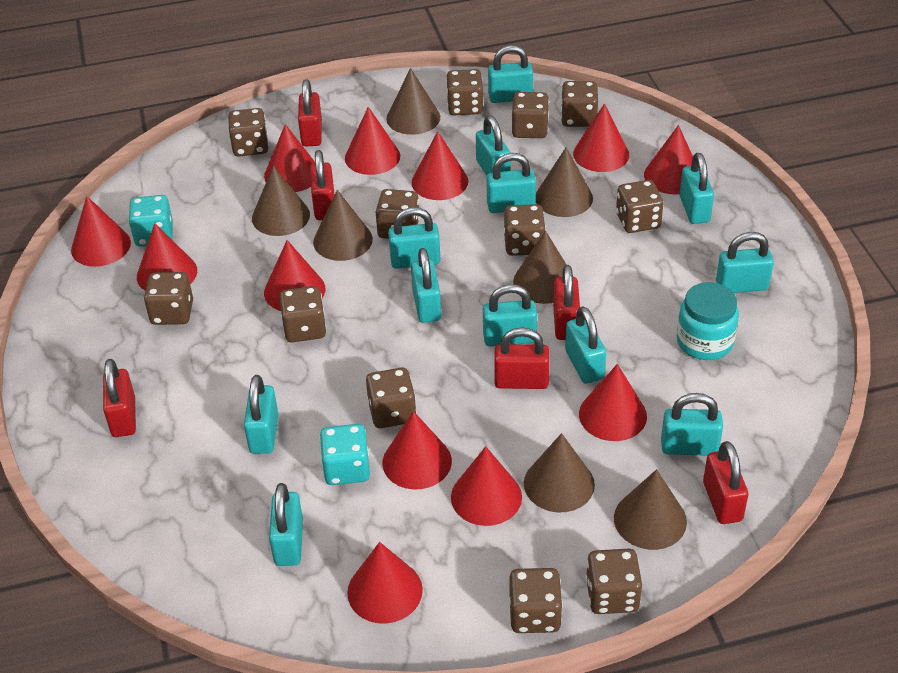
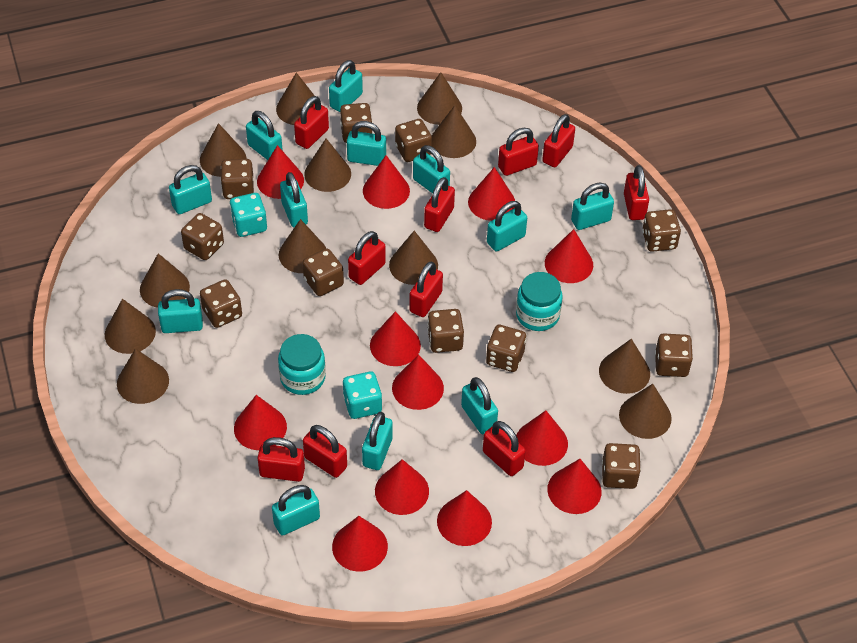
brown cone: [252,166,310,236] [313,190,373,261] [386,68,440,135] [513,231,574,304] [524,433,595,512] [536,147,593,217] [614,469,687,550] = 7 -> [105,299,156,354] [117,348,169,404] [140,253,190,308] [200,123,246,177] [276,72,315,125] [279,219,326,273] [304,139,351,192] [389,231,438,285] [417,72,462,125] [432,105,476,158] [599,339,650,394] [619,384,672,439] = 12
brown dice: [144,272,193,325] [228,108,269,157] [279,286,326,342] [366,368,416,428] [375,189,420,239] [446,69,484,115] [504,204,546,256] [509,568,563,633] [511,92,549,138] [561,81,598,127] [586,548,642,614] [616,180,664,233] = 12 -> [181,213,224,260] [200,279,242,328] [221,159,254,199] [303,249,344,296] [340,103,373,143] [395,119,432,162] [427,309,464,353] [486,325,526,372] [602,443,641,489] [642,209,681,252] [655,333,693,377] = 11
red padlock: [103,359,136,437] [298,79,322,146] [310,150,334,220] [494,327,550,389] [553,265,580,340] [703,441,748,524] = 6 -> [257,437,305,482] [294,96,329,149] [303,425,347,478] [348,231,386,285] [409,261,443,317] [424,177,455,232] [483,421,526,476] [498,128,539,176] [542,114,575,168] [624,165,649,220] = 10
turquoise jar: [677,282,739,360] = 1 -> [278,334,326,395] [516,272,563,331] = 2

